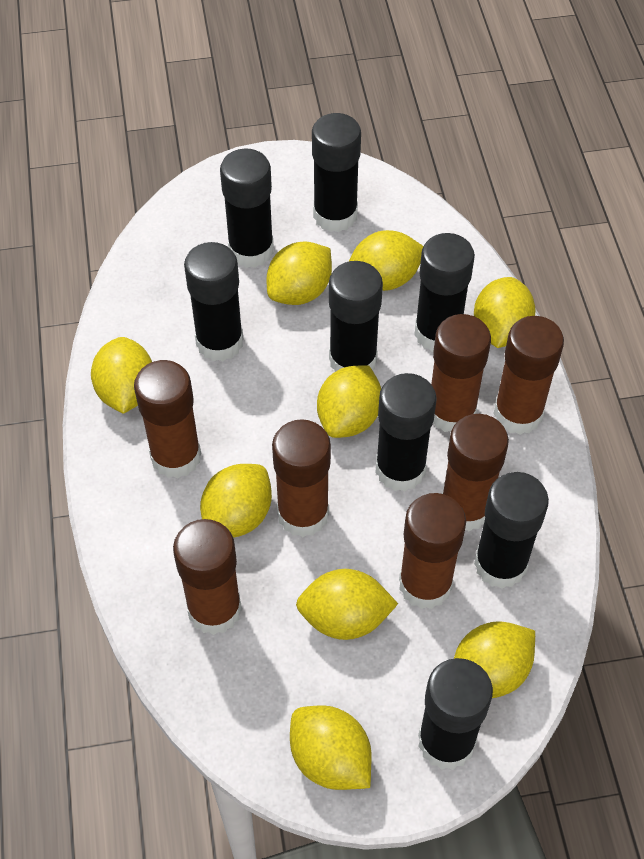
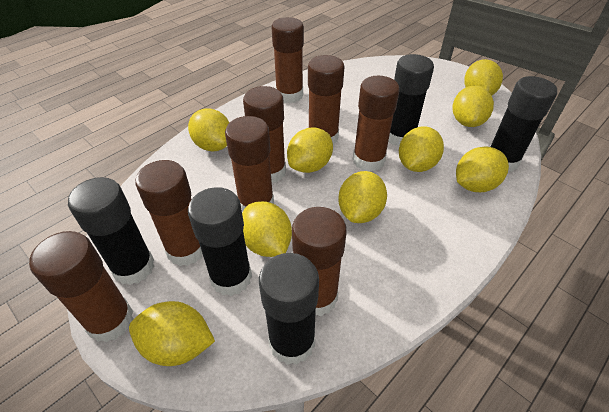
black glue stick: [184,242,243,361] [220,149,274,268] [312,113,361,232] [329,261,383,372] [375,373,437,492] [414,233,475,352] [418,658,493,770] [474,472,549,589] = 8 -> [68,177,155,285] [188,187,252,296] [259,253,319,365] [388,54,434,147] [490,76,557,172] = 5
brown glue stick: [134,360,201,478] [173,519,242,635] [272,419,331,537] [399,493,466,609] [431,314,491,432] [442,414,509,531] [493,316,564,435] = 7 -> [29,231,133,342] [135,160,203,266] [225,116,274,212] [243,86,286,183] [271,17,304,103] [292,207,347,316] [308,55,345,145] [353,76,400,171] = 8

